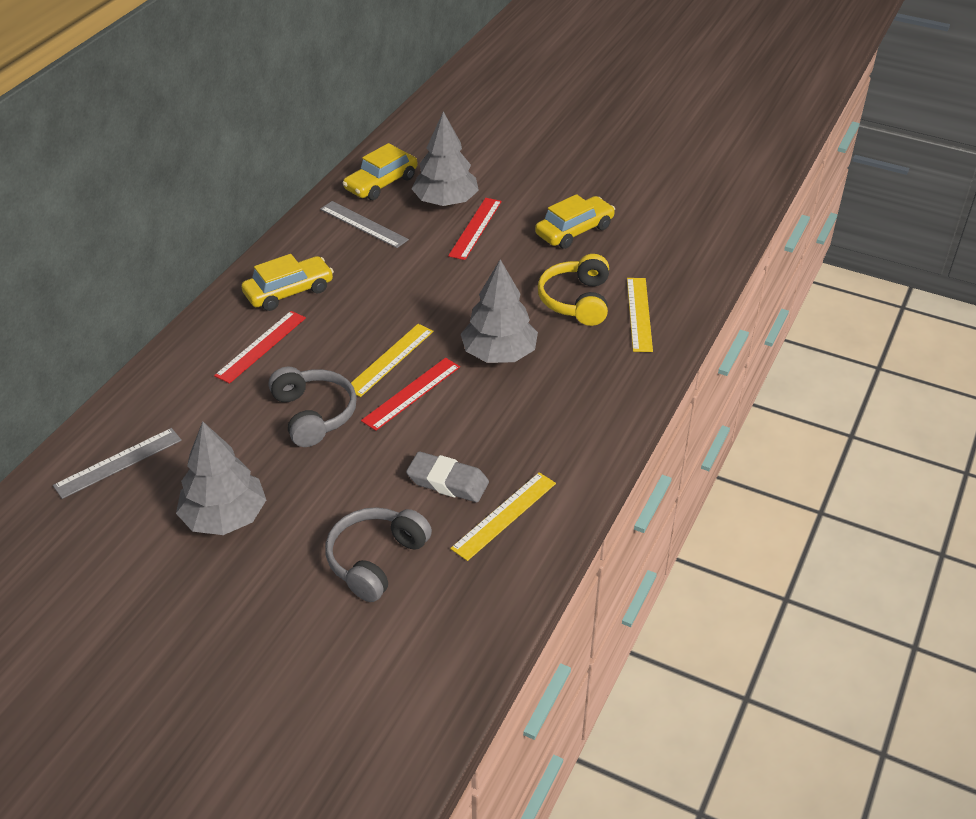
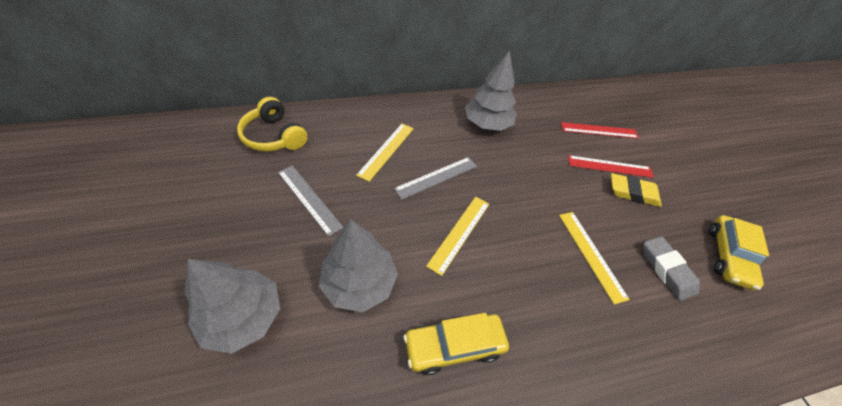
grey headphones: [269,367,357,447] [325,507,432,602] = 2 -> none = 0
red ruler: [214,311,306,384] [361,358,460,431] [448,198,502,260] = 3 -> [561,122,639,139] [568,155,654,178] = 2
yellow car: [241,254,334,311] [343,143,418,200] [535,194,615,249] = 3 -> [404,313,509,375] [708,215,769,290] = 2
yellow eraser: none = 0 -> [611,173,662,207] = 1

